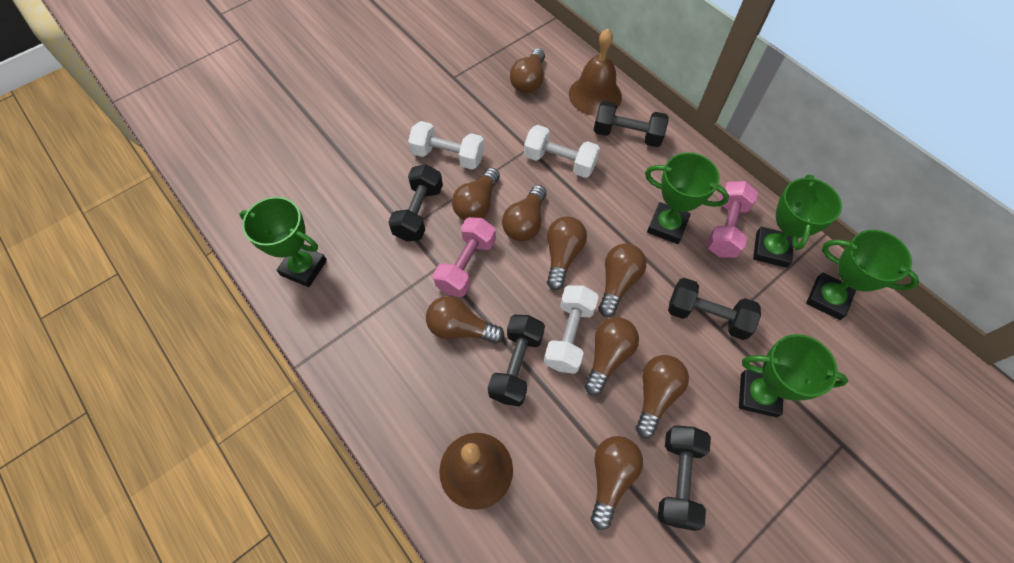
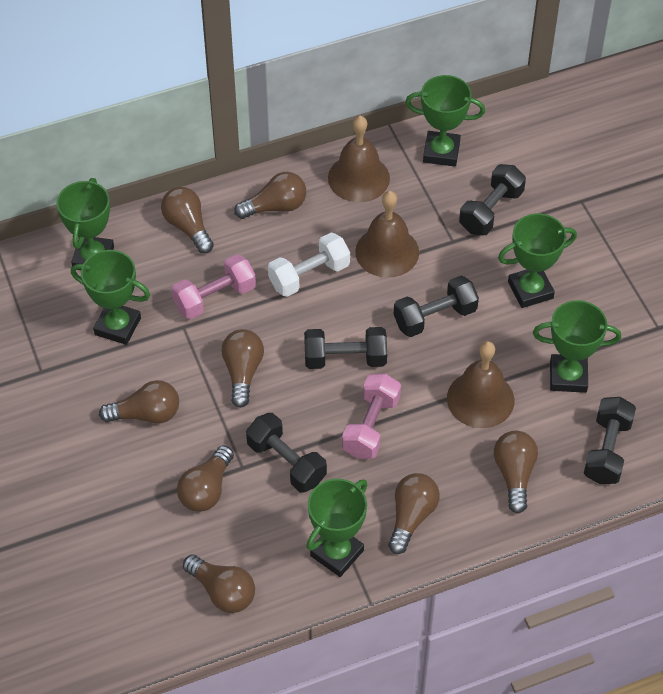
brown bell: [439,433,513,510] [569,28,622,116] = 2 -> [328,116,390,202] [355,191,419,278] [447,341,514,428] = 3
brown light bulb: [426,296,504,344] [452,168,500,220] [502,185,546,242] [510,48,545,94] [547,217,587,290] [584,317,639,396] [591,436,643,530] [598,243,646,317] [636,355,689,438] = 9 -> [99,380,179,424] [161,187,214,253] [177,445,234,512] [183,554,255,613] [221,329,264,408] [234,172,306,219] [388,473,440,554] [494,430,538,513] = 8
green trophy: [240,197,327,287] [645,152,729,244] [739,334,848,417] [753,175,842,268] [806,230,919,320] = 5 -> [56,178,114,270] [71,250,150,345] [306,478,367,577] [405,75,485,166] [498,213,577,308] [533,300,621,393] = 6
white dumbbell: [408,121,484,170] [524,125,600,178] [544,285,599,374] = 3 -> [268,233,350,297] = 1

